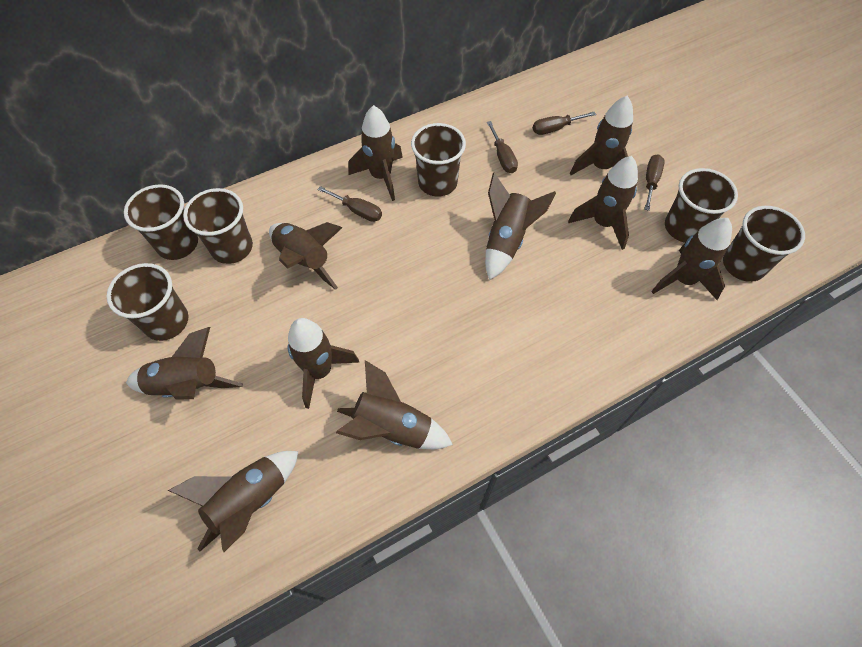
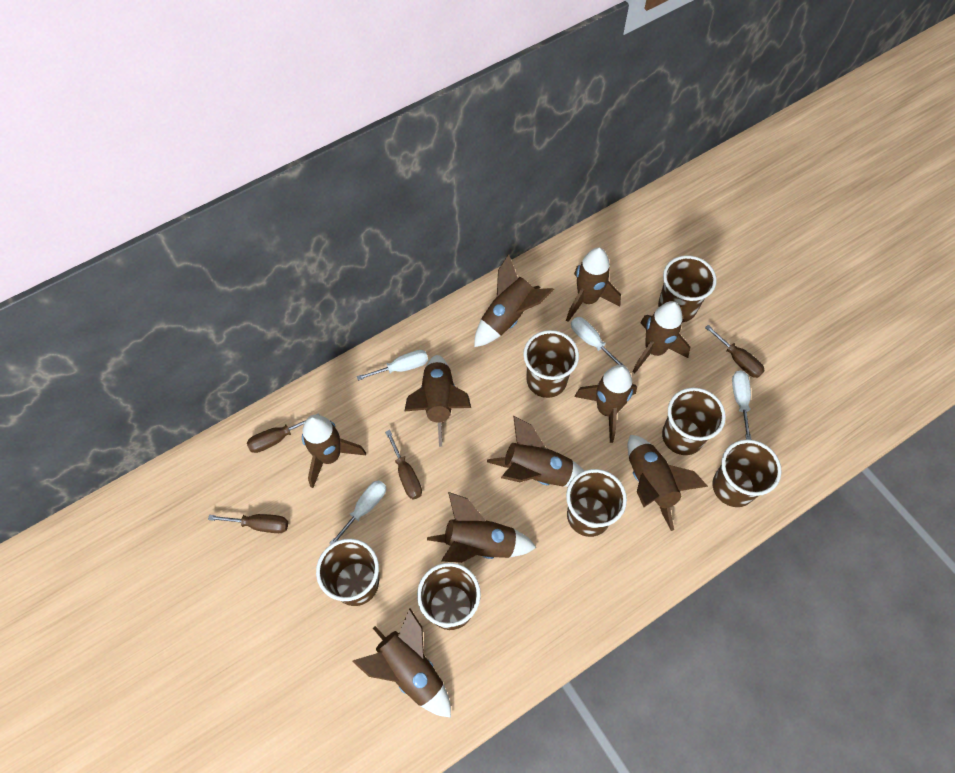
brown cup: [107,263,188,341] [124,184,198,260] [183,188,253,264] [411,123,466,196] [665,168,738,243] [723,206,805,282] = 6 -> [316,539,379,606] [417,563,481,630] [523,330,579,398] [566,469,627,537] [658,255,717,323] [662,387,726,455] [713,439,782,507] = 7
white screwdriver: none = 0 -> [329,480,386,545] [357,350,428,381] [571,317,626,367] [732,370,751,440] = 4

